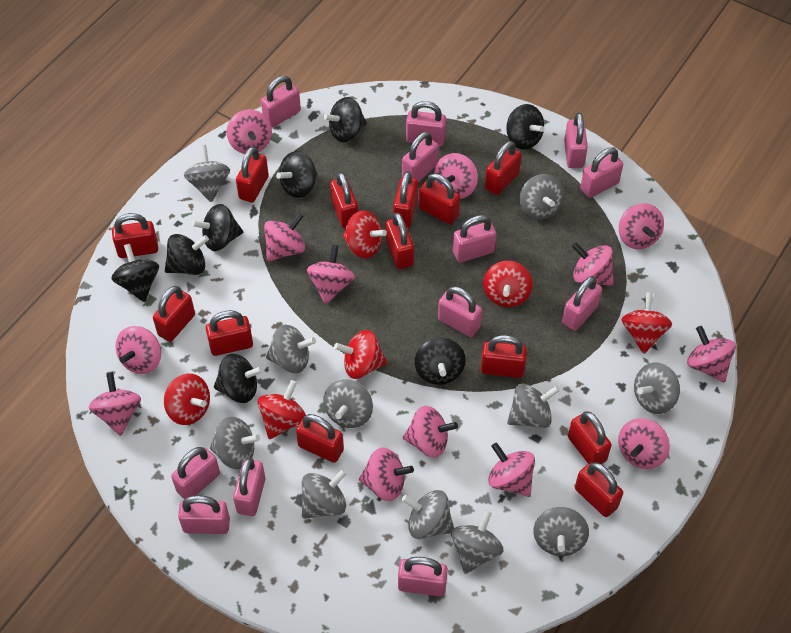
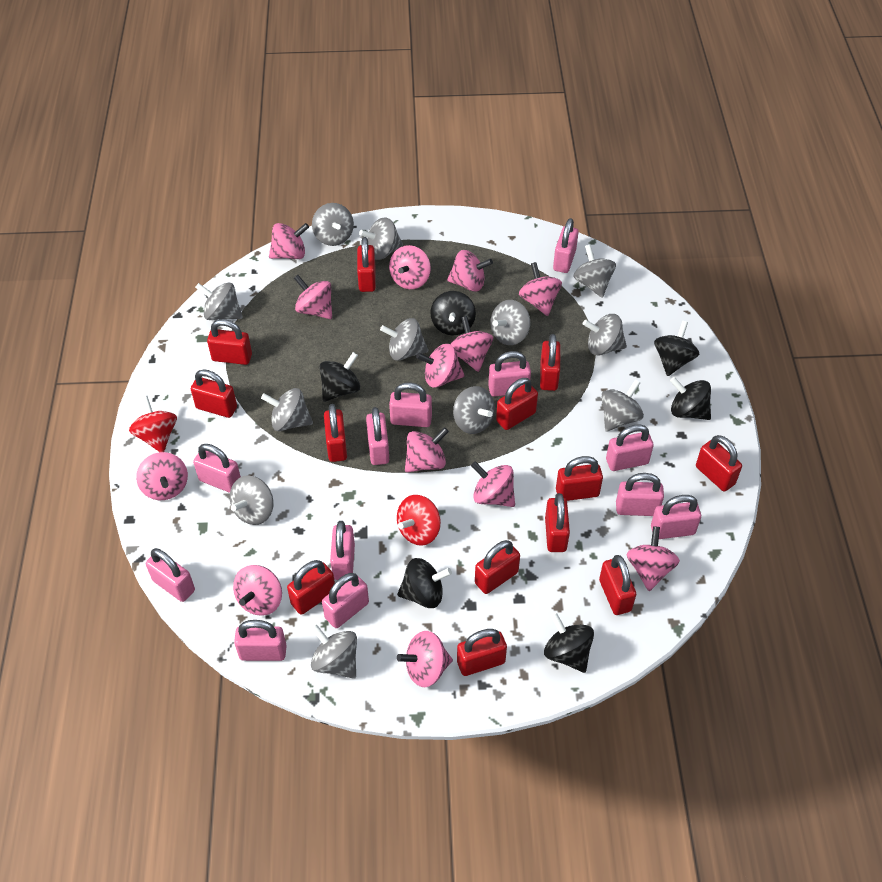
black spinning top: [111,244,159,302] [165,234,209,275] [191,204,243,251] [214,354,263,403] [276,151,318,198] [323,97,367,142] [415,338,466,385] [506,104,545,150] = 8 -> [319,352,360,402] [397,558,452,608] [430,291,476,335] [544,612,594,673] [654,321,699,376] [670,377,711,420] = 6
grey spinning top: [184,145,230,202] [210,417,260,469] [266,325,316,373] [302,469,347,519] [323,380,373,428] [402,490,454,539] [451,510,503,574] [507,383,560,428] [520,174,564,220] [533,507,589,556] [634,363,680,414] = 11 -> [195,282,243,320] [230,475,274,525] [261,388,313,431] [311,624,357,679] [312,203,354,246] [359,217,403,260] [380,318,428,361] [453,386,495,434] [491,300,530,345] [573,245,616,298] [583,314,627,355] [601,380,644,431] = 12
red spinning top: [164,374,210,425] [258,380,306,439] [334,330,387,379] [343,210,387,258] [483,261,533,307] [622,292,672,354] = 6 -> [129,396,177,452] [397,495,441,546] = 2

